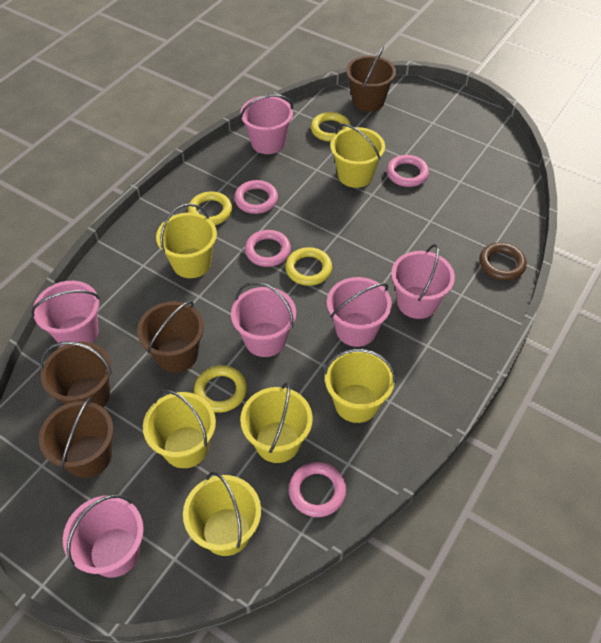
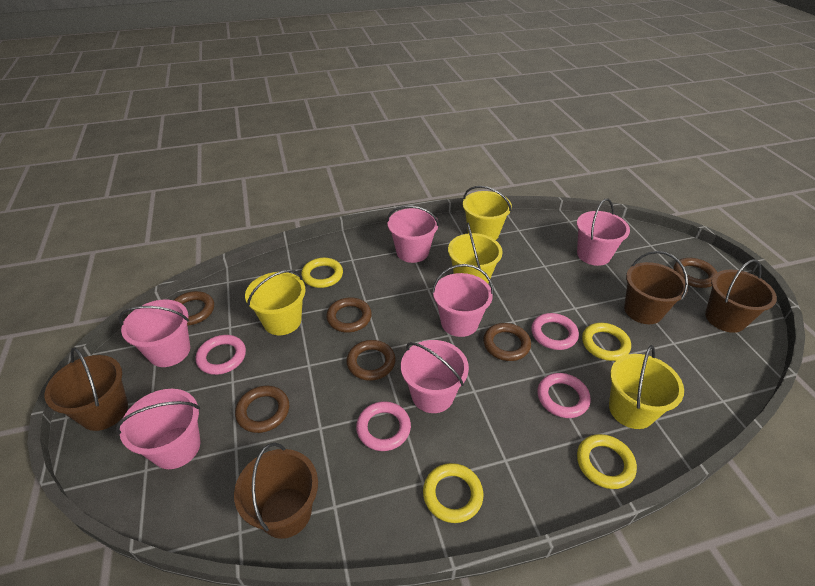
brown ring: [479,243,527,281] = 1 -> [174,291,214,326] [235,386,289,433] [326,298,372,332] [346,340,396,381] [483,323,531,361] [673,258,717,288] = 6
yellow bucket: [143,390,216,468] [156,203,217,278] [183,472,261,556] [240,382,313,463] [324,349,396,423] [330,123,385,188] = 6 -> [245,270,305,335] [448,223,503,284] [463,186,512,240] [609,345,684,429] = 4

